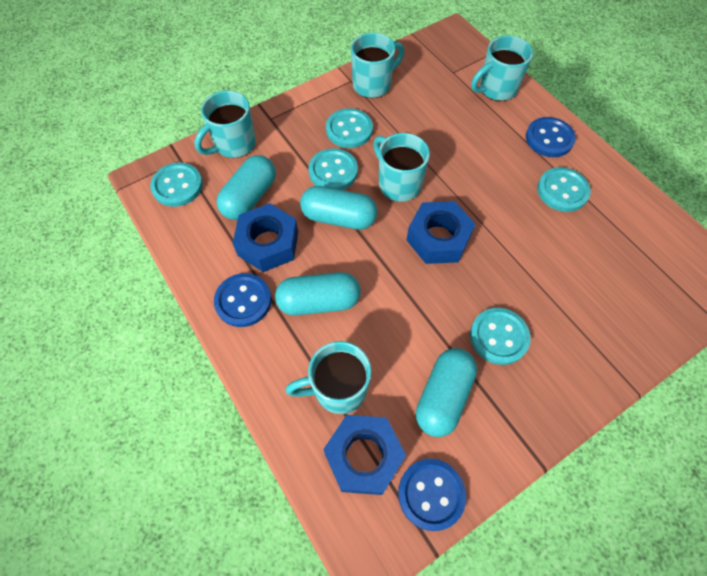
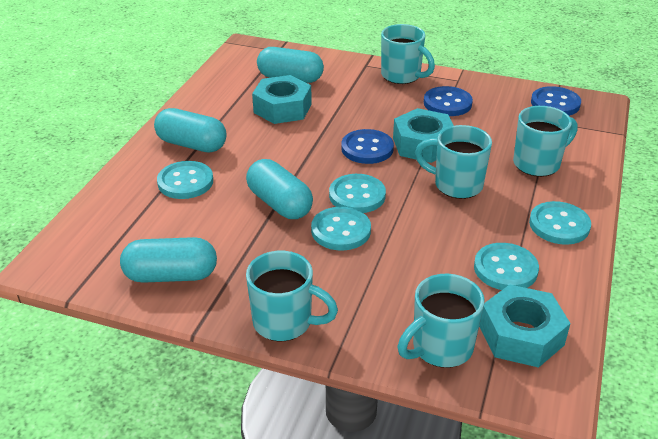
blue nut: [233,203,298,272] [323,415,406,495] [407,201,475,264] = 3 -> none = 0
turquoise nut: none = 0 -> [252,75,312,124] [393,108,454,163] [479,285,571,368] = 3

